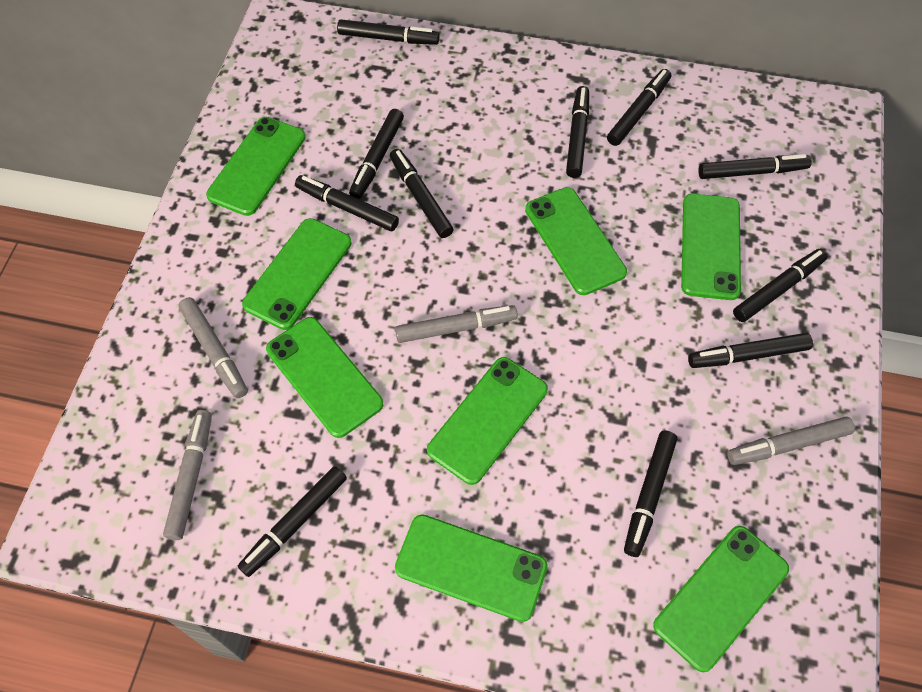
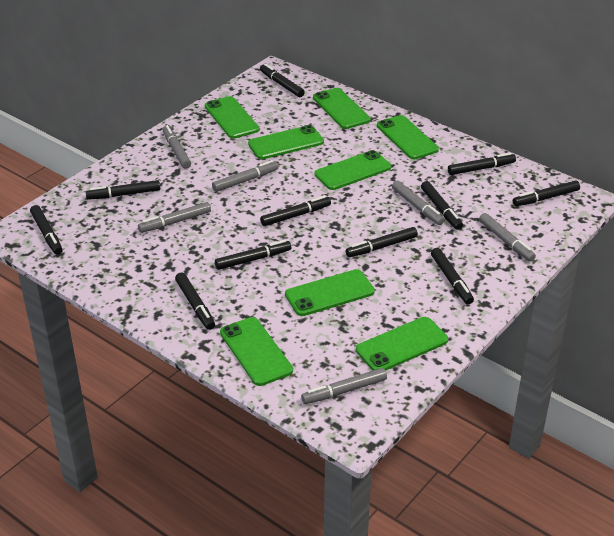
grey marker: [163,410,212,540] [179,297,248,398] [395,305,518,343] [727,417,855,465] = 4 -> [138,202,211,233] [162,125,191,169] [212,160,278,192] [301,368,387,404] [392,181,445,225] [479,213,536,262] = 6

